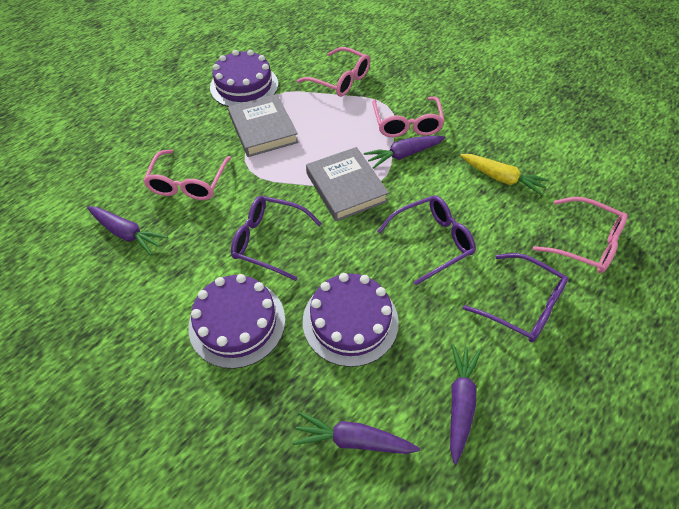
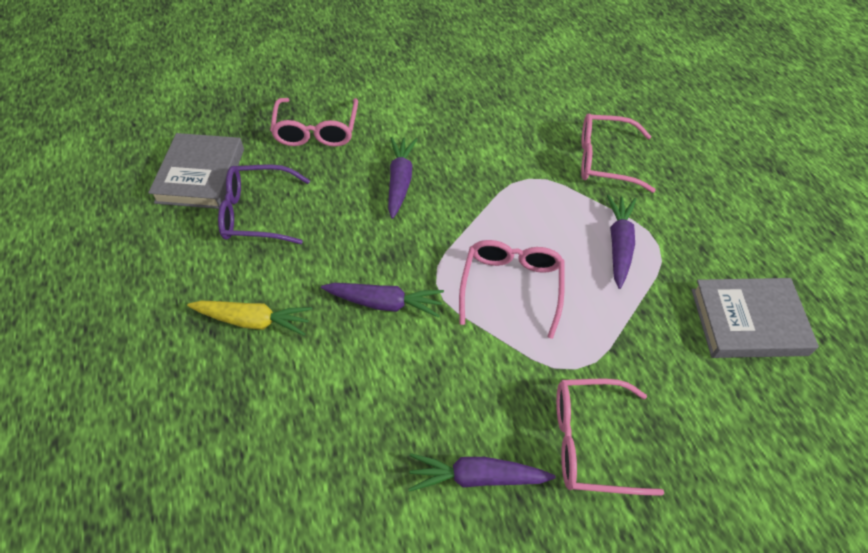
purple cake: [188,274,285,369] [210,50,278,107] [303,273,399,367] = 3 -> none = 0
purple glasses: [231,196,322,281] [378,196,476,285] [463,253,568,342] = 3 -> [218,164,310,244] = 1

